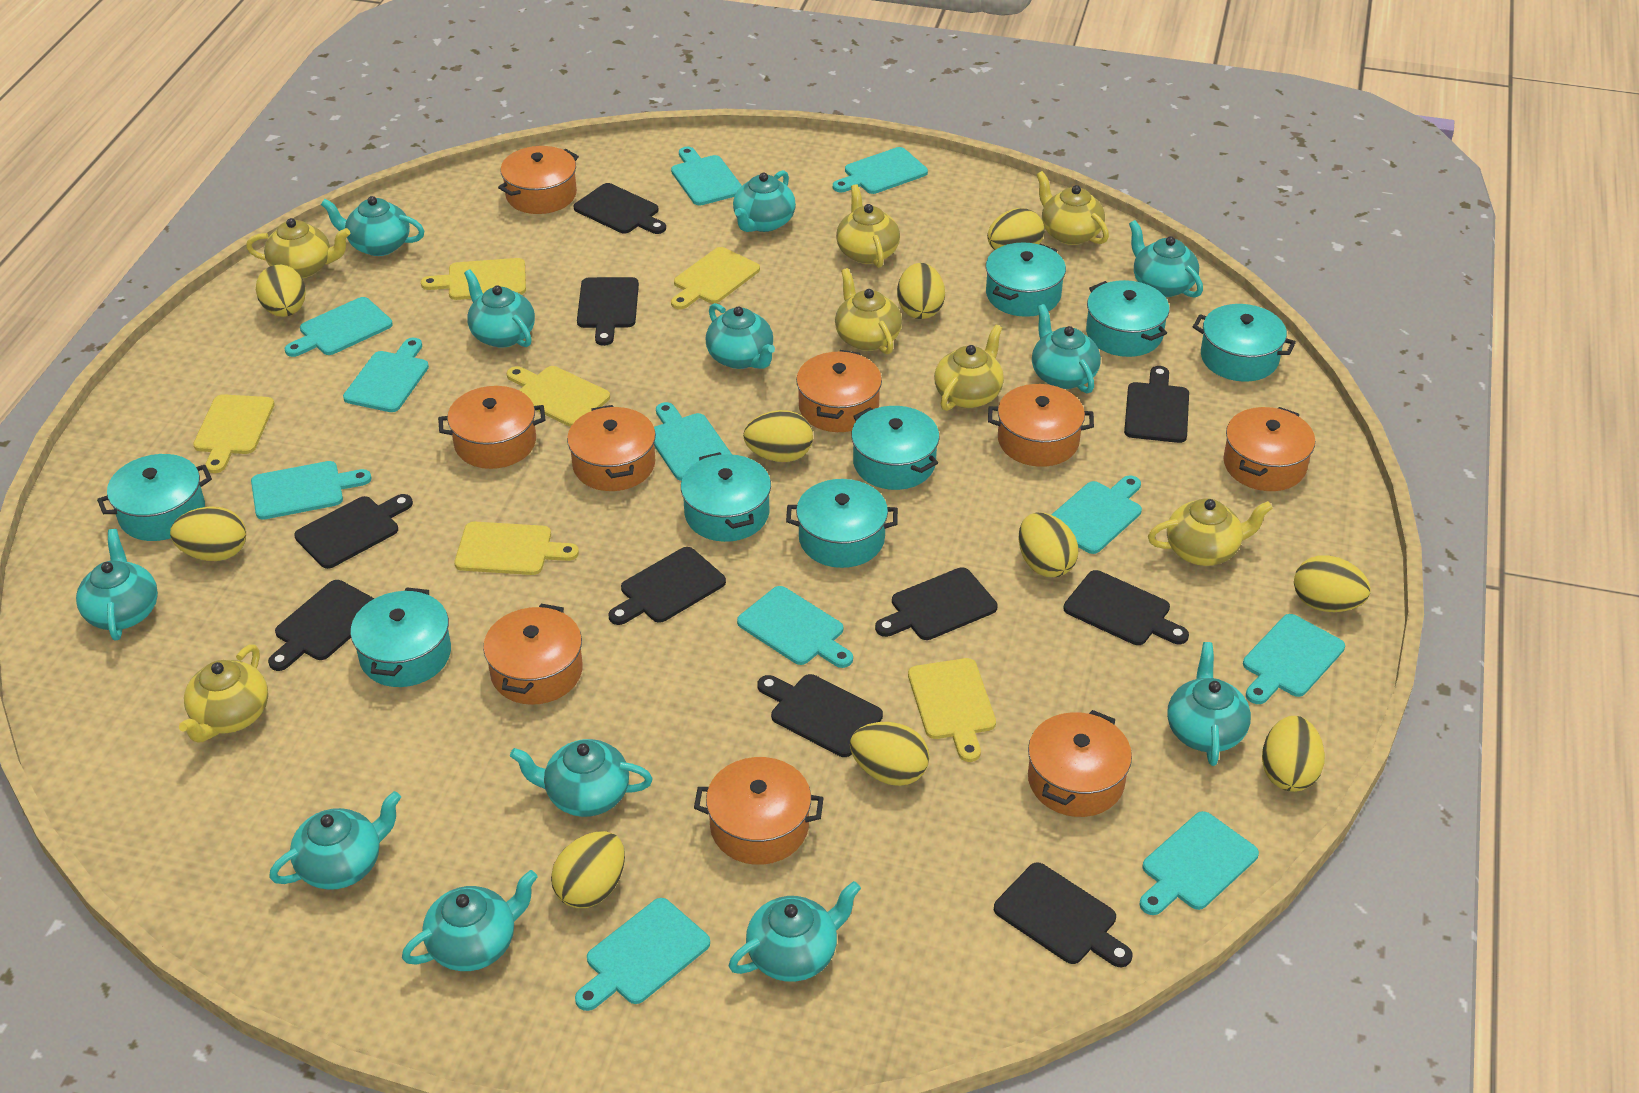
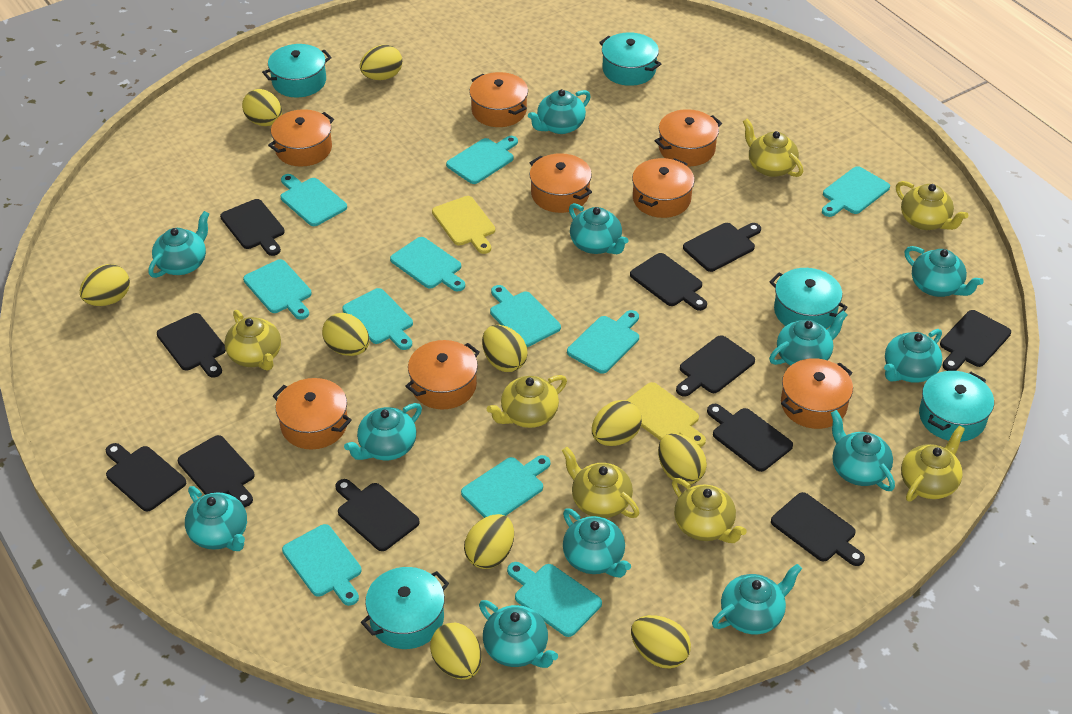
black cutting board: [268,580,375,671] [294,494,413,569] [574,183,666,234] [577,277,639,346] [608,547,726,625] [757,674,883,757] [875,568,997,640] [994,862,1132,968] [1064,570,1189,645] [1124,366,1189,443] = 10 -> [106,443,186,512] [157,313,226,378] [178,435,255,507] [220,199,285,256] [335,479,420,551] [630,253,707,311] [676,335,755,397] [683,223,761,272] [707,404,793,472] [771,492,865,566] [940,310,1011,371] = 11
orange pot: [438,386,546,469] [483,604,583,705] [498,146,579,214] [567,405,656,491] [694,757,824,865] [796,350,882,432] [988,384,1094,467] [1028,710,1132,817] [1223,407,1315,491] = 9 -> [268,109,334,167] [273,378,352,449] [405,340,480,409] [469,72,528,127] [530,153,592,213] [632,158,694,218] [655,109,722,167] [781,358,853,429] = 8
turquoise pot: [97,454,212,541] [350,587,451,687] [681,452,771,542] [786,479,898,568] [851,406,939,490] [986,242,1066,317] [1086,280,1169,357] [1193,304,1296,382] = 8 -> [262,44,332,98] [361,567,449,649] [599,32,661,86] [770,268,848,329] [919,371,994,442] = 5
yellow cutting board: [193,394,274,473] [421,258,526,300] [454,522,579,575] [507,366,610,427] [671,247,760,310] [908,658,996,762] = 6 -> [432,196,495,254] [626,382,706,447] = 2

